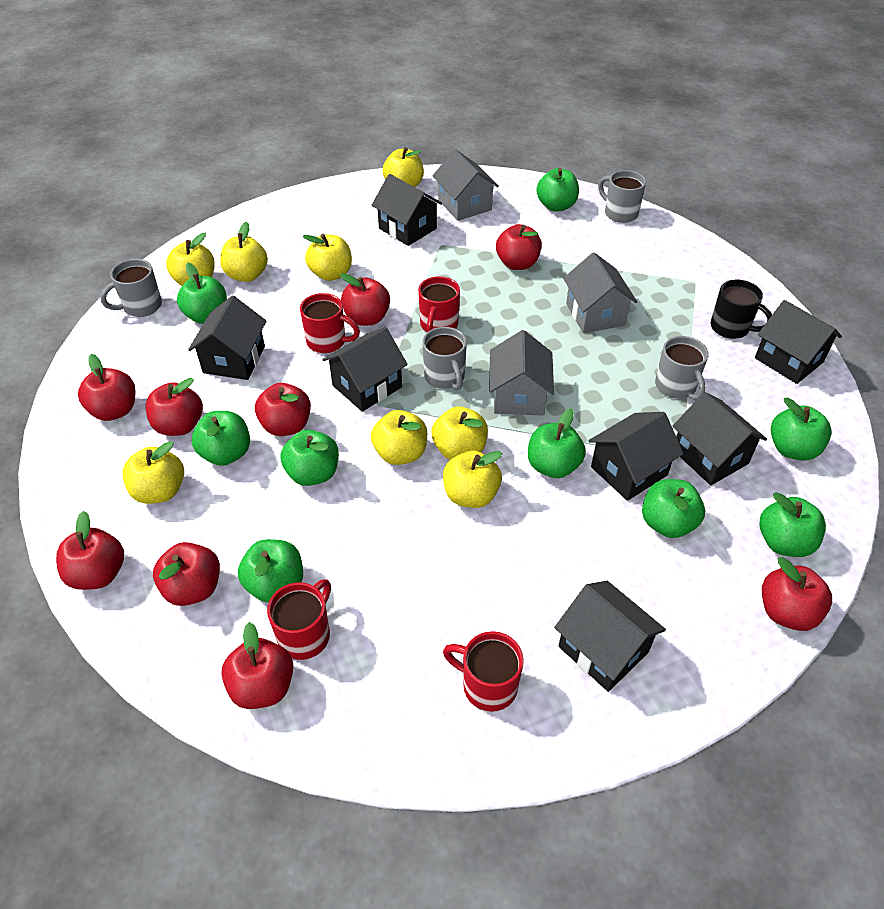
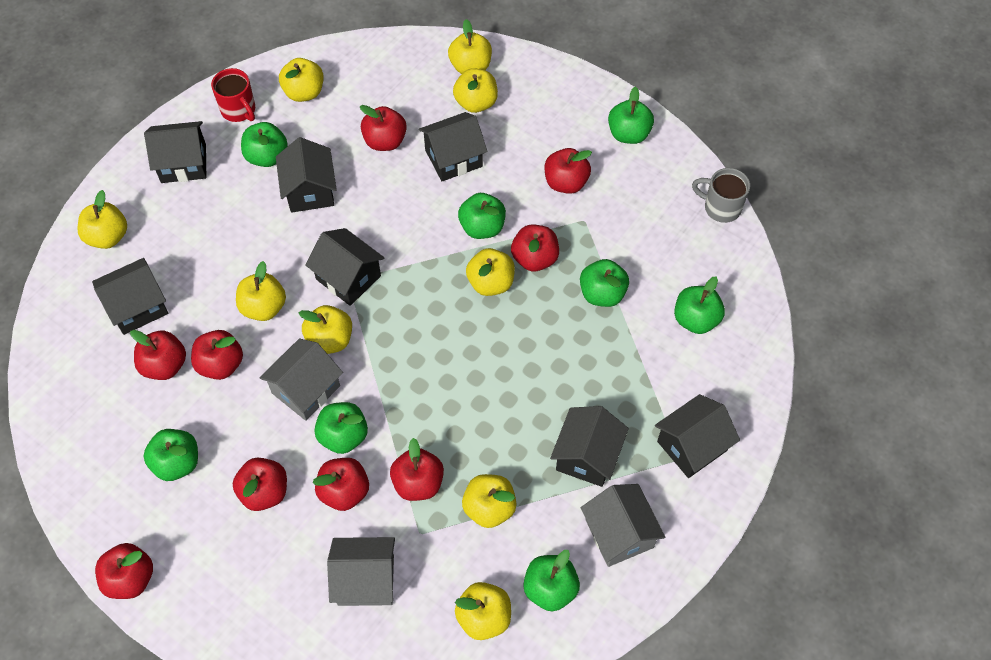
black mug: [710,280,772,339] = 1 -> none = 0
green apple: [177,263,227,324] [192,411,250,466] [238,539,303,602] [281,430,339,486] [528,408,586,478] [537,168,579,212] [642,479,705,538] [759,492,826,557] [771,398,832,460] = 9 -> [143,429,198,481] [241,122,288,167] [315,402,368,454] [458,193,506,239] [523,550,580,612] [580,259,629,307] [608,86,654,144] [674,277,725,334] = 8
grey mug: [100,259,162,317] [422,327,467,390] [598,170,646,223] [655,336,709,400] = 4 -> [692,168,750,223] = 1
red mug: [267,579,331,660] [300,293,360,353] [418,276,460,332] [443,631,524,712] = 4 -> [211,68,255,122] = 1
yellow apple: [122,441,184,504] [166,233,215,286] [220,222,268,282] [303,234,352,281] [371,410,427,465] [383,147,424,187] [431,406,488,460] [443,451,503,508] = 8 -> [77,190,127,249] [236,261,286,321] [279,58,324,102] [299,305,352,354] [448,19,492,74] [453,68,498,113] [455,582,511,640] [462,474,517,528] [466,248,515,296] = 9

